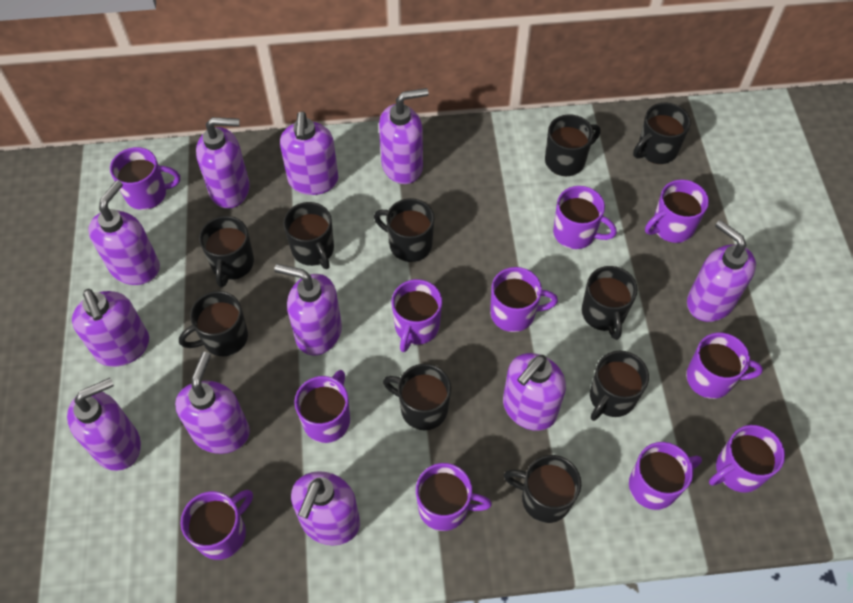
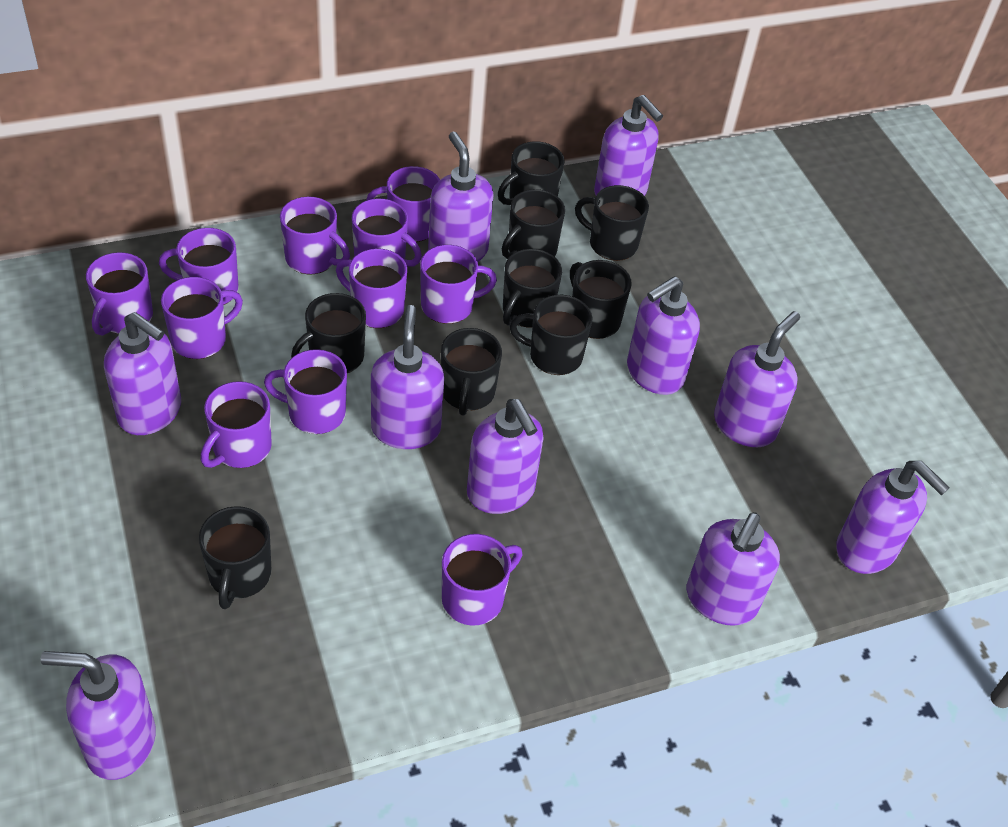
black mug: [179,291,248,356] [199,216,254,287] [283,202,334,269] [374,198,434,262] [383,364,451,430] [504,455,581,523] [545,114,601,176] [582,266,638,340] [590,351,649,421] [633,103,691,164] = 10 -> [199,506,272,609] [291,293,366,373] [441,328,502,416] [498,141,565,205] [502,189,565,259] [503,249,562,328] [510,295,593,375] [570,260,632,339] [575,185,649,261] = 9
purple soap dispenser: [67,378,141,471] [72,289,149,367] [88,180,160,285] [175,352,250,454] [196,117,250,209] [274,264,342,356] [280,112,338,195] [291,471,360,546] [379,88,429,184] [503,353,566,431] [687,220,756,322] = 11 -> [41,651,156,780] [104,312,181,435] [371,305,444,449] [428,132,493,262] [467,399,543,514] [594,95,663,196] [627,276,700,395] [687,512,780,626] [714,311,800,447] [836,461,950,574] = 10

